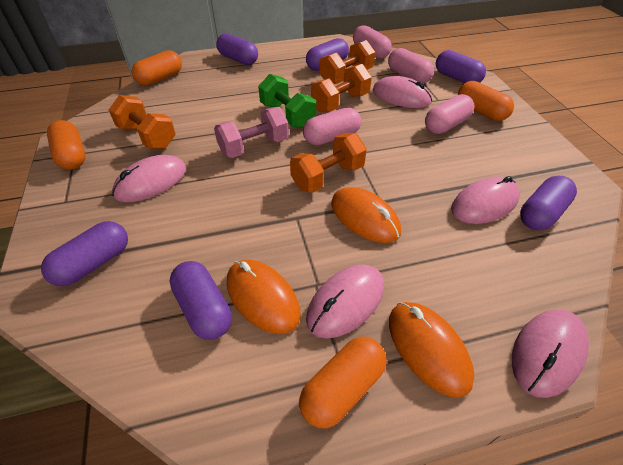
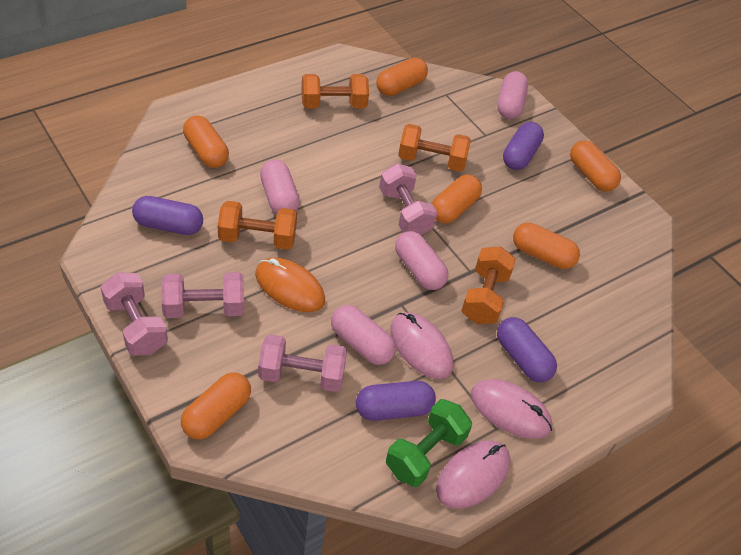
orange capsule: [47,120,85,170] [131,50,182,86] [299,337,387,429] [458,81,514,121] = 4 -> [181,372,251,440] [183,116,229,168] [376,57,428,96] [432,175,482,224] [513,223,580,269] [570,140,621,192] = 6
orange mouse: [227,259,301,334] [331,187,401,243] [389,302,475,398] = 3 -> [255,257,325,312] = 1
pink dumbbell: [214,107,289,158] = 1 -> [101,272,168,356] [161,272,244,318] [258,334,347,392] [379,163,437,235] = 4
pink mouse: [112,155,186,202] [306,264,384,339] [373,76,432,108] [451,176,520,224] [512,309,589,398] = 5 -> [390,312,453,379] [436,440,510,509] [471,379,552,439] = 3
purple capsule: [41,221,128,286] [170,261,232,340] [216,33,258,65] [306,38,349,71] [436,50,486,83] [520,176,577,230] = 6 -> [132,196,203,235] [356,381,436,421] [497,317,557,382] [503,122,544,170] = 4

